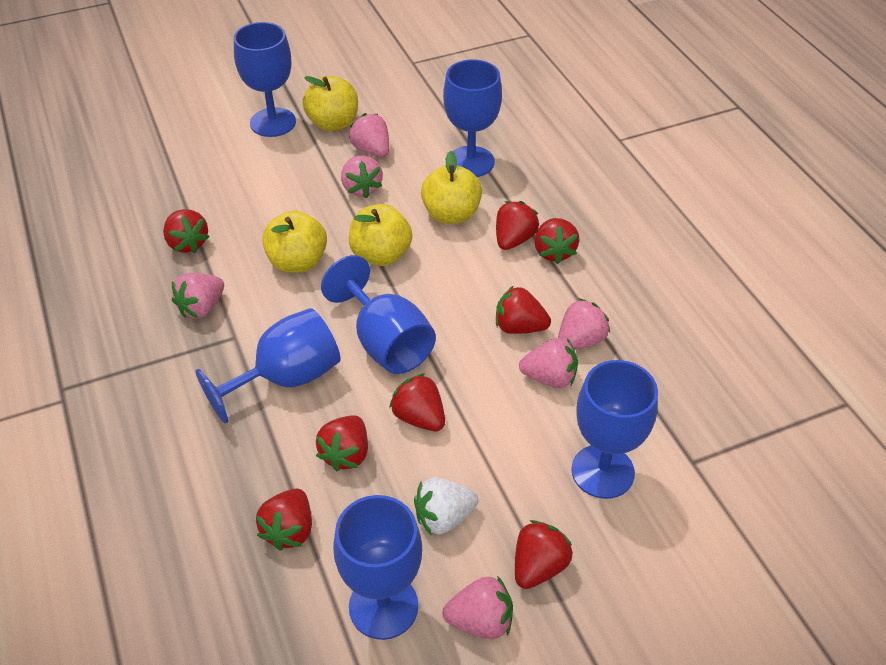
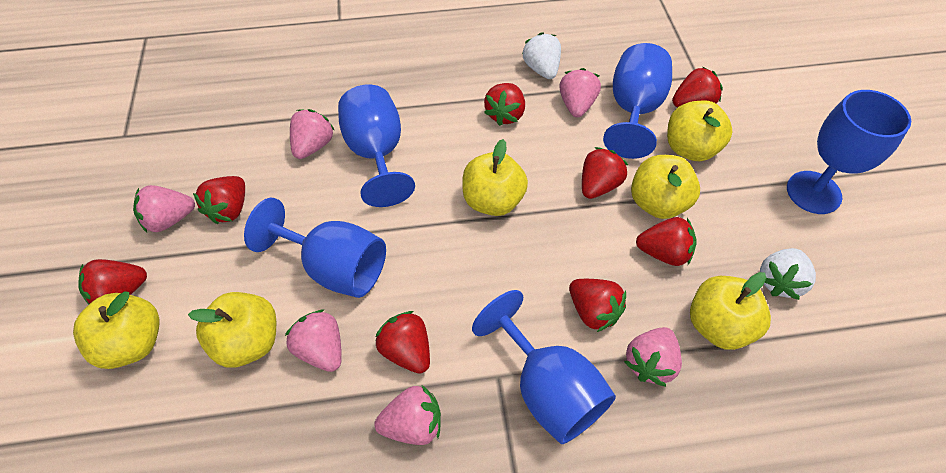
blue goblet: [195,308,340,423] [234,22,296,137] [321,255,436,374] [333,495,422,640] [443,59,502,177] [571,360,658,499] = 6 -> [244,198,386,298] [338,84,415,207] [472,290,616,444] [603,43,672,159] [787,90,911,214] = 5
white strawberry: [414,477,478,535] = 1 -> [522,32,561,79] [760,248,816,300] = 2
yellow apple: [262,210,327,273] [303,76,358,131] [349,204,412,266] [421,151,482,224] = 4 -> [73,291,160,369] [188,292,276,368] [462,139,528,216] [631,155,700,219] [667,100,732,161] [690,272,771,350] = 6

